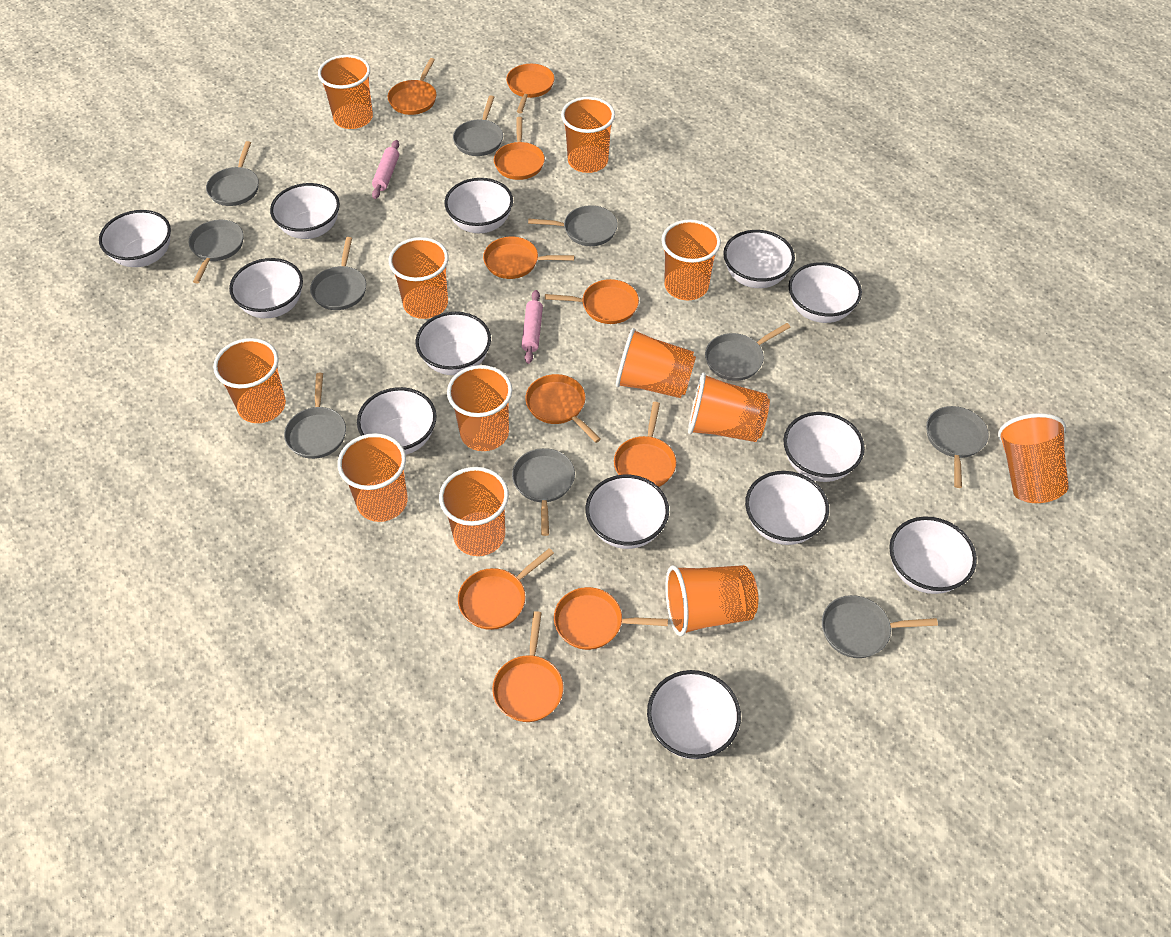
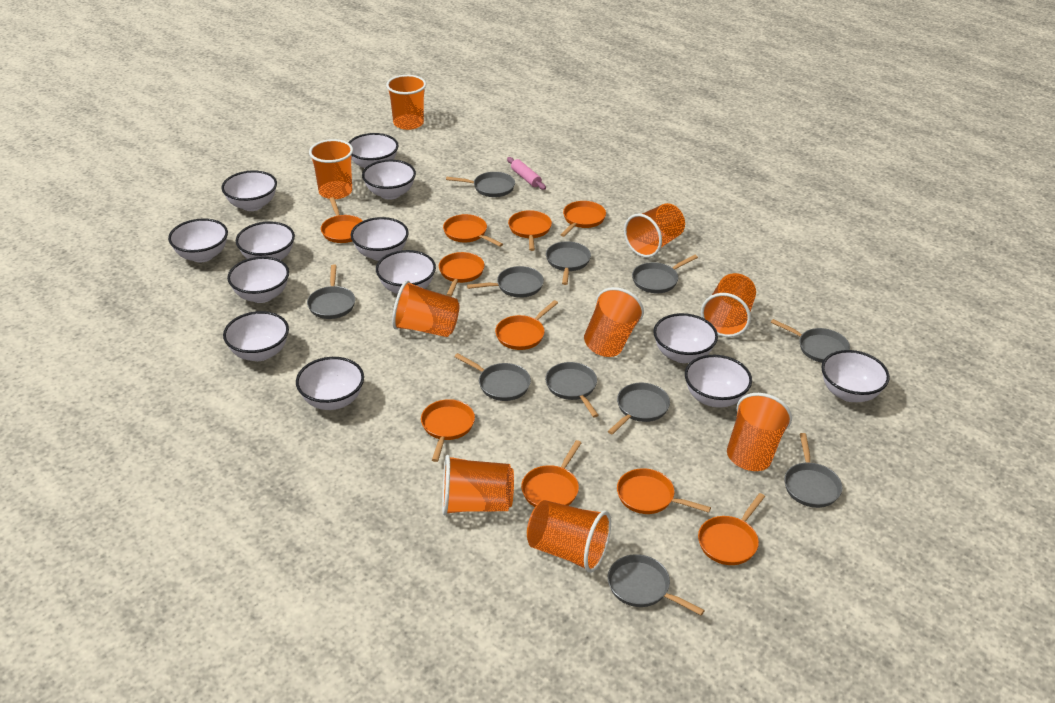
grey pan: [189,220,244,283] [206,141,259,206] [284,373,346,459] [310,237,366,310] [453,95,503,156] [512,448,575,536] [528,205,618,246] [705,323,791,381] [822,595,938,658] [926,406,989,488] = 10 -> [307,264,355,319] [446,172,515,197] [454,353,531,401] [467,266,544,298] [545,362,599,418] [546,241,591,285] [608,383,670,435] [608,554,705,615] [632,255,698,293] [771,319,850,363] [784,433,842,508] = 11
orange cup: [213,338,286,423] [318,55,373,129] [337,433,408,522] [389,237,449,319] [439,467,509,556] [447,365,512,451] [561,97,615,173] [616,328,696,398] [661,220,721,300] [666,565,758,636] [688,373,770,442] [998,413,1069,503] = 12 -> [309,139,353,199] [386,75,426,130] [392,280,459,337] [442,455,514,516] [527,500,611,573] [584,287,644,357] [624,203,685,258] [701,273,756,337] [727,393,792,471] = 9
pink rolling pin: [372,140,399,199] [521,290,543,364] = 2 -> [507,157,546,190] = 1

